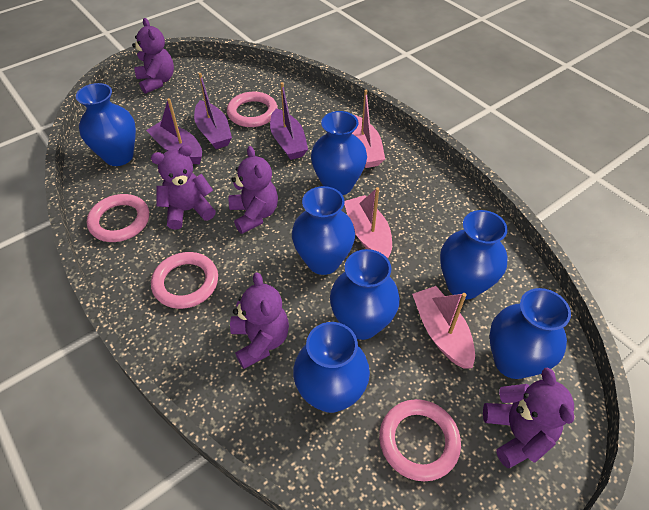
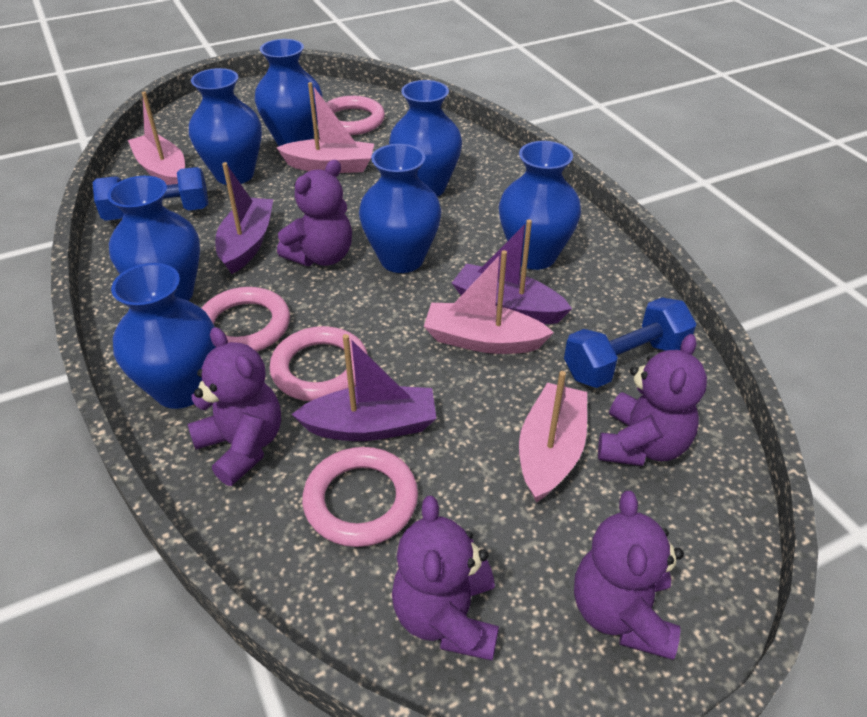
blue dumbbell: none = 0 -> [93,167,209,221] [564,297,696,388] = 2
pink boat: [344,187,392,259] [352,90,385,168] [412,286,475,369] = 3 -> [128,92,185,185] [276,82,374,173] [424,250,554,354] [519,371,587,502] = 4

